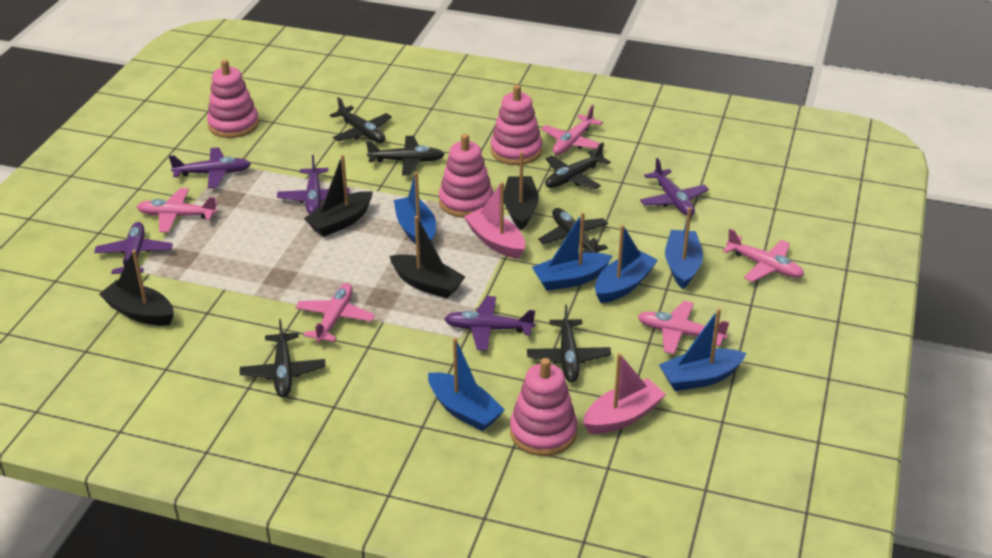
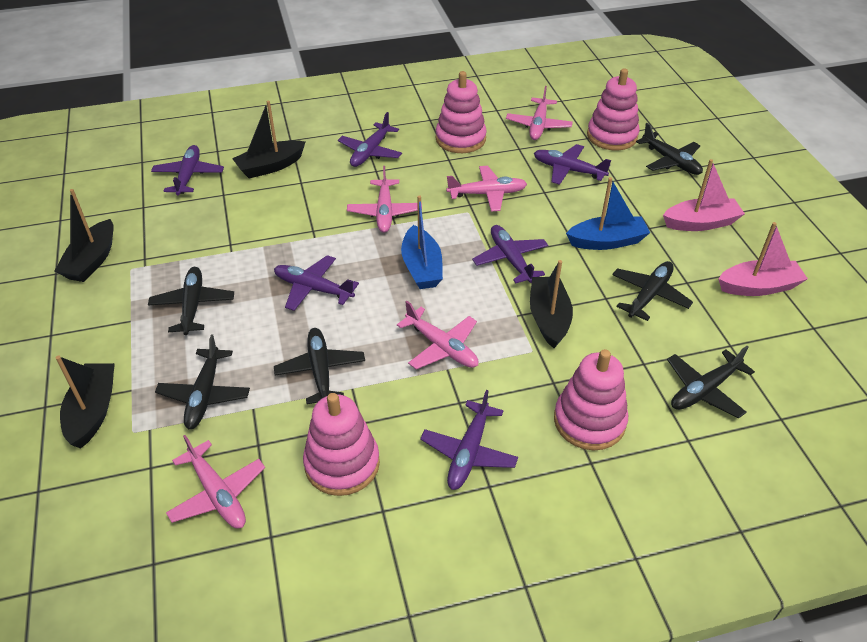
blue boat: [394,172,436,246] [428,338,505,431] [532,212,612,291] [595,225,658,303] [659,309,746,391] [665,207,703,289] = 6 -> [401,195,443,289] [566,177,650,250] = 2
purple plane: [94,222,173,274] [169,147,251,188] [277,155,350,214] [444,296,535,351] [640,158,709,216] = 5 -> [151,145,224,195] [274,255,359,311] [338,112,402,167] [420,390,518,490] [472,225,548,284] [534,144,611,185] = 6

